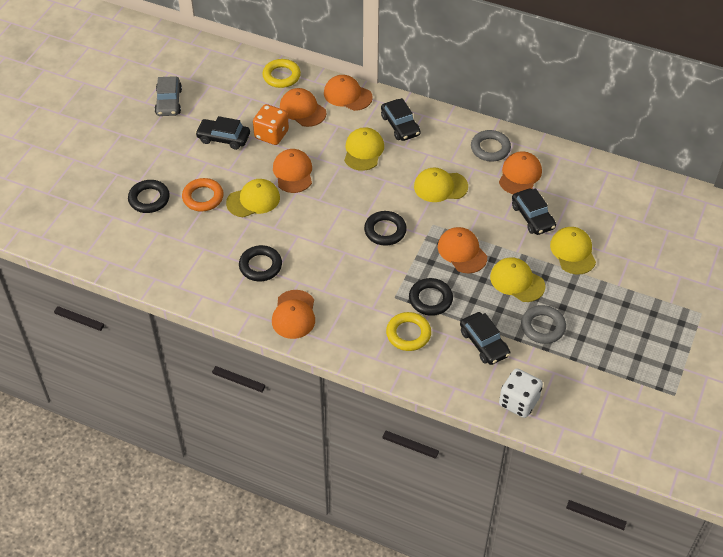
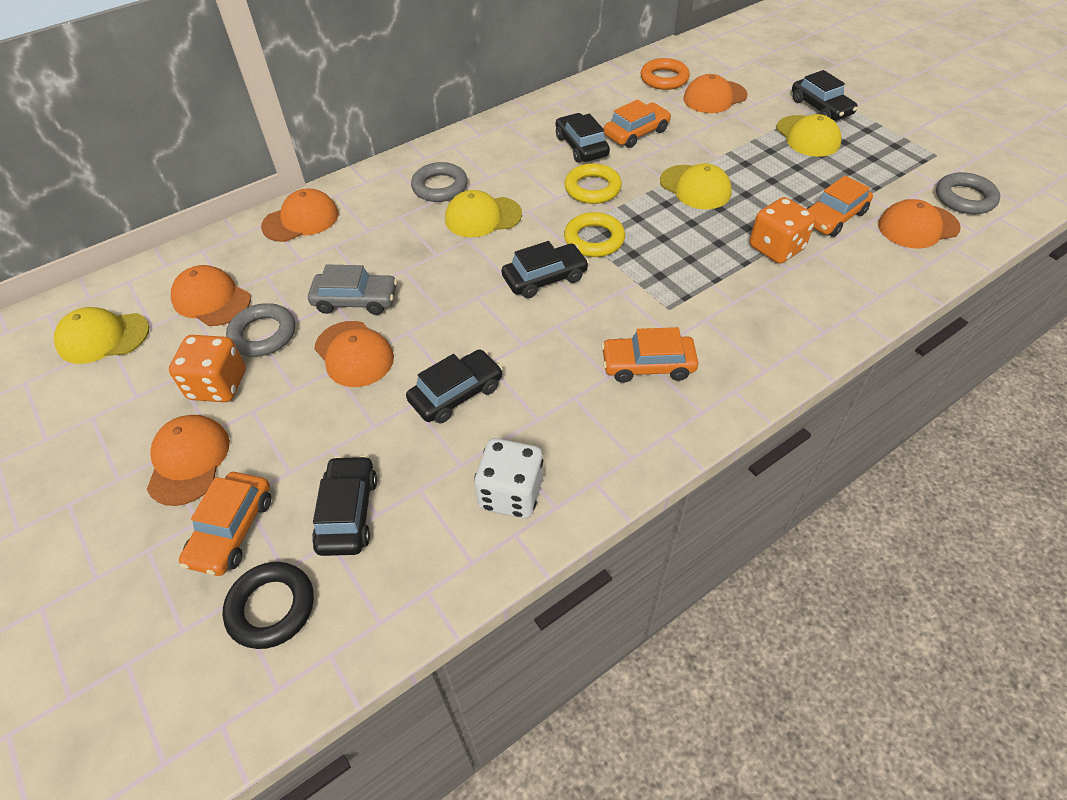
black car: [195,116,250,150] [381,98,421,141] [460,312,510,365] [512,188,556,235] = 4 -> [312,455,377,556] [406,349,503,423] [502,241,589,298] [556,113,610,163] [792,70,858,120] = 5
black ring: [128,180,170,213] [239,245,282,281] [364,211,407,246] [409,278,453,316] = 4 -> [223,562,314,649] = 1
grey ring: [471,130,511,162] [521,305,566,344] = 2 -> [226,303,295,357] [411,162,468,202] [936,172,1000,214] = 3
orange car: none = 0 -> [179,472,271,576] [601,327,698,383] [604,100,671,148] [807,175,873,237] = 4
orange dice: [253,104,289,145] = 1 -> [169,335,246,402] [750,197,816,264] = 2
yellow cap: [226,179,280,218] [344,127,384,171] [414,168,468,202] [490,257,545,302] [550,227,596,274] = 5 -> [54,307,149,364] [445,190,522,237] [660,163,732,209] [776,114,841,157] = 4

